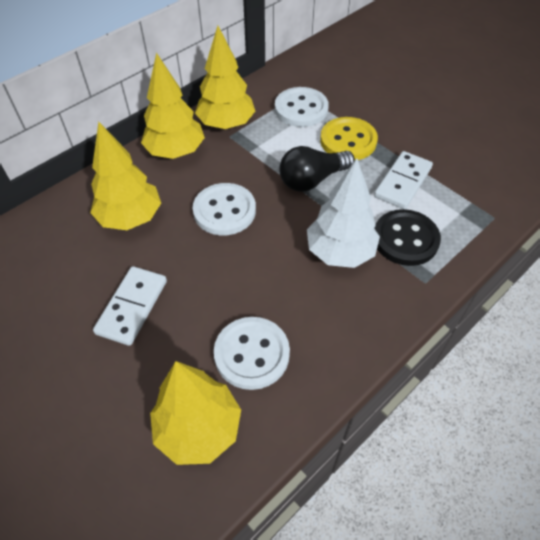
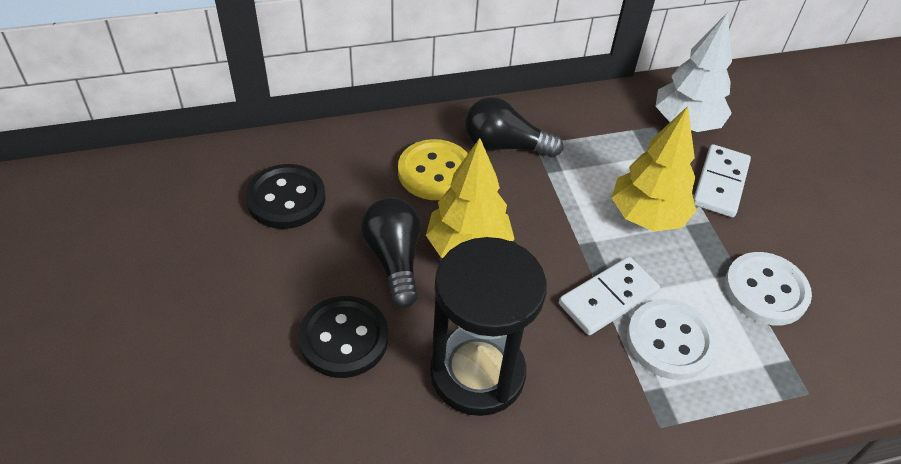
black button: [374,209,441,266] = 1 -> [246,164,326,229] [298,296,388,378] = 2
black hourglass: none = 0 -> [430,237,547,416] = 1
black light bulb: [279,146,355,192] = 1 -> [361,197,421,308] [465,97,563,158] = 2
white button: [193,183,256,235] [214,317,290,390] [275,87,329,127] = 3 -> [627,299,717,380] [725,252,812,325] = 2
yellow tree: [90,122,161,230] [141,53,205,159] [150,361,241,465] [195,26,255,129] = 4 -> [426,138,515,258] [611,106,696,231] = 2

